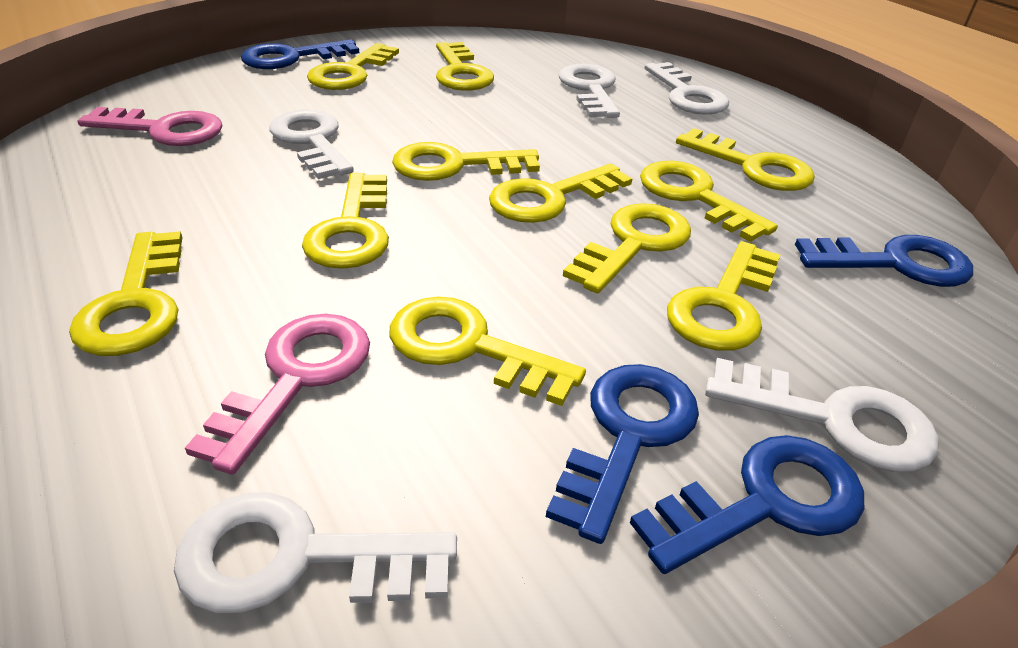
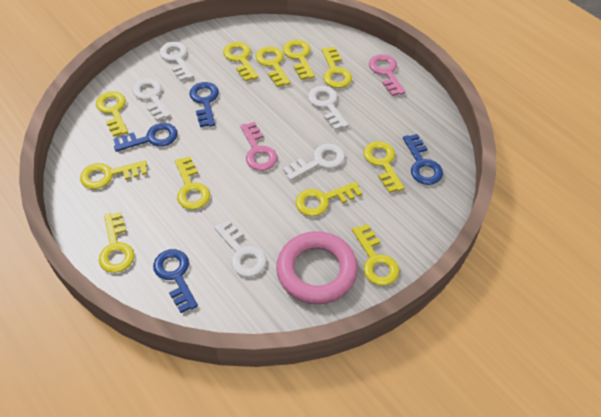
pink ring: none = 0 -> [276,231,358,304] = 1

